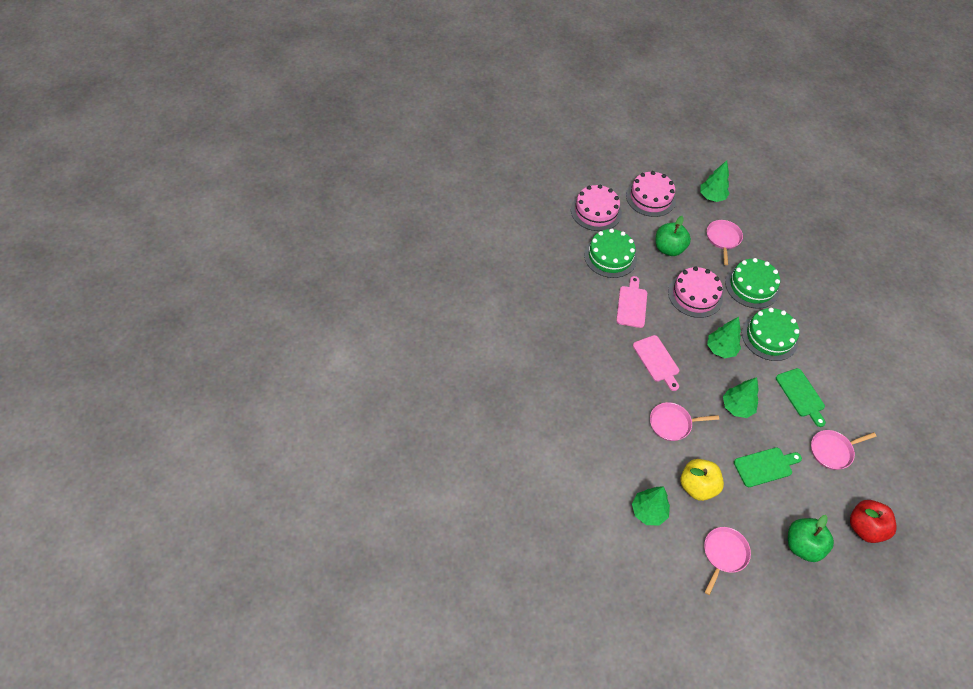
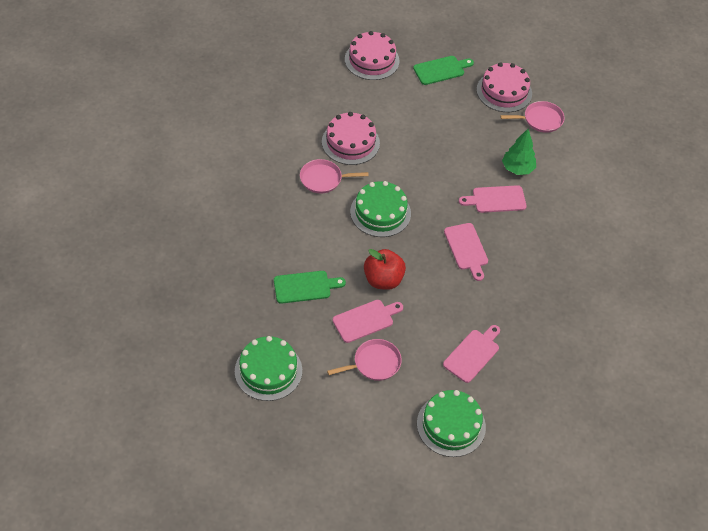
green apple: [656,216,691,256] [788,515,834,562] = 2 -> none = 0
green tree: [632,487,670,525] [700,160,729,202] [707,317,741,358] [723,377,759,418] = 4 -> [502,129,536,175] = 1
pink cutting board: [616,276,647,328] [633,335,679,391] = 2 -> [333,300,403,343] [443,325,500,383] [444,223,488,281] [459,185,527,213] = 4
pink pan: [650,402,719,441] [704,527,751,595] [707,220,743,265] [811,430,876,470] = 4 -> [300,159,369,193] [327,339,402,381] [500,101,565,133] = 3
yellow apple: [681,459,724,501] = 1 -> none = 0

